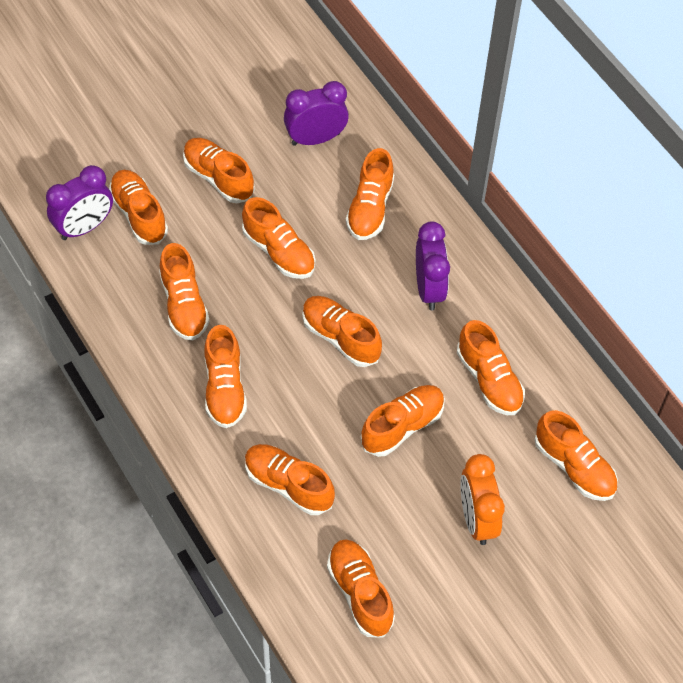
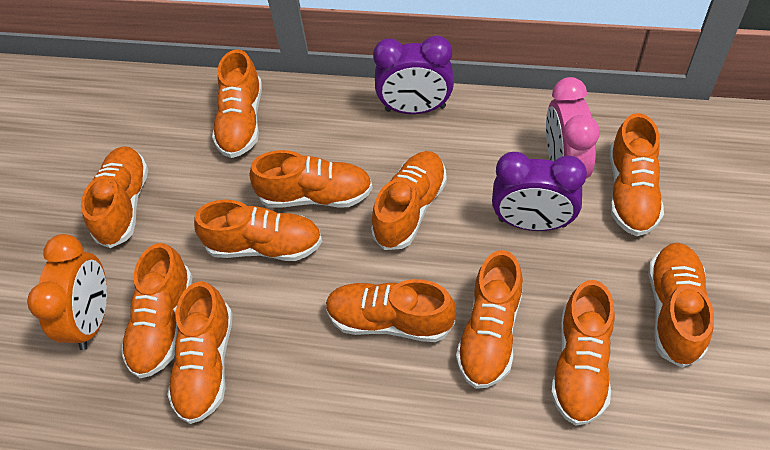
pink clock: none = 0 -> [546,77,600,178] = 1
purple clock: [46,165,113,240] [284,81,349,146] [416,221,450,310] = 3 -> [373,35,454,114] [492,152,587,231] = 2

